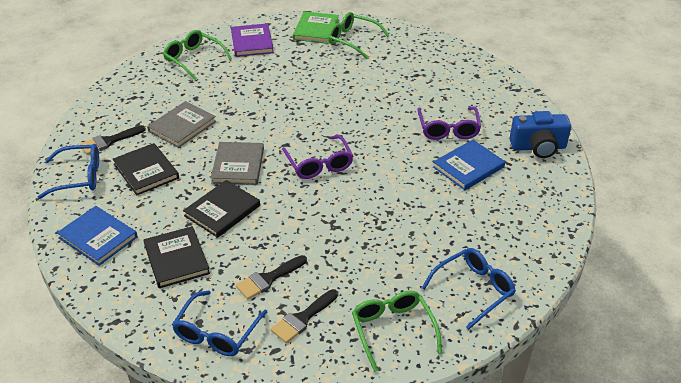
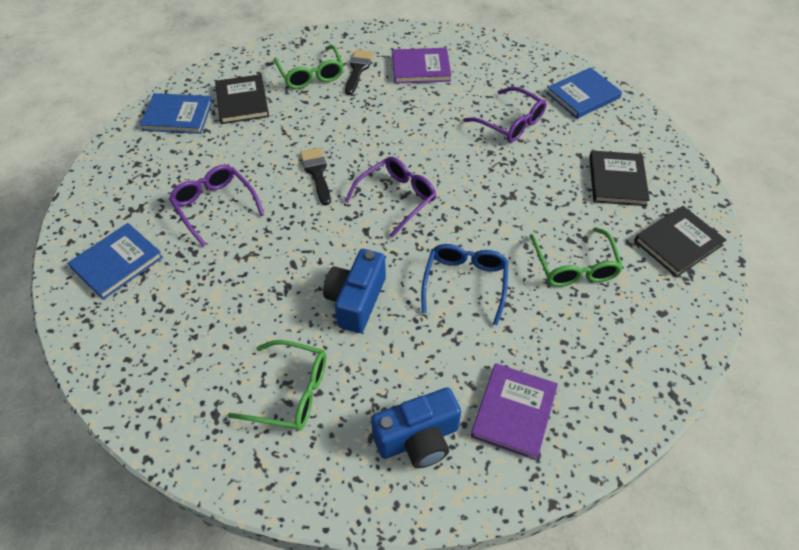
black brush: [80,125,146,155] [236,255,307,300] [271,289,338,343] = 3 -> [300,147,331,206] [345,50,374,95] = 2
blue book: [57,206,138,266] [433,140,505,190] = 2 -> [68,223,163,300] [140,93,212,134] [546,67,622,119] = 3
blue camera: [509,111,571,158] = 1 -> [323,249,386,333] [371,387,461,468] = 2
blue glasses: [38,144,99,199] [172,290,267,356] [422,248,516,330] = 3 -> [421,244,509,325] = 1
green book: [293,11,339,44] = 1 -> none = 0
grey book: [147,101,216,148] [211,142,264,185] = 2 -> none = 0
purple book: [231,23,274,57] = 1 -> [392,48,451,84] [471,363,558,460] = 2
purple glasses: [282,135,353,179] [417,107,481,140] = 2 -> [169,165,264,247] [345,156,436,238] [463,87,546,143] = 3

